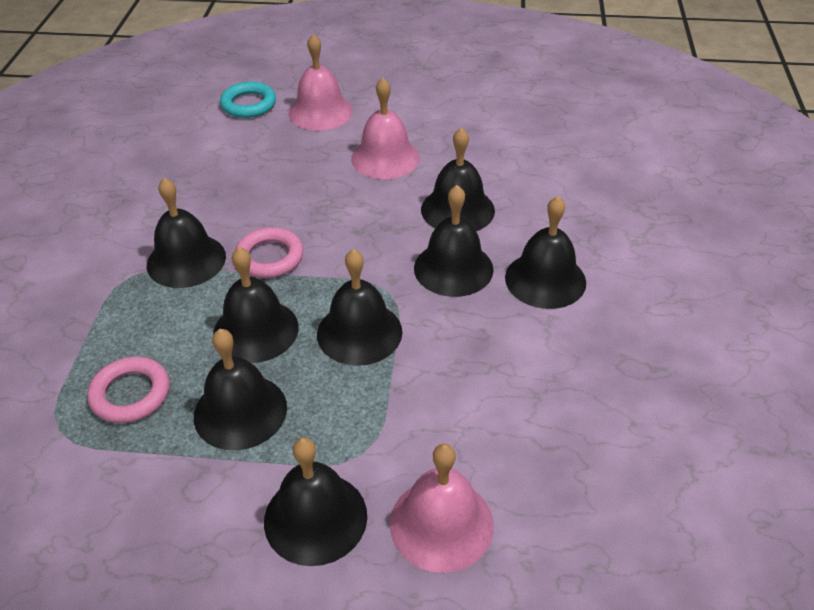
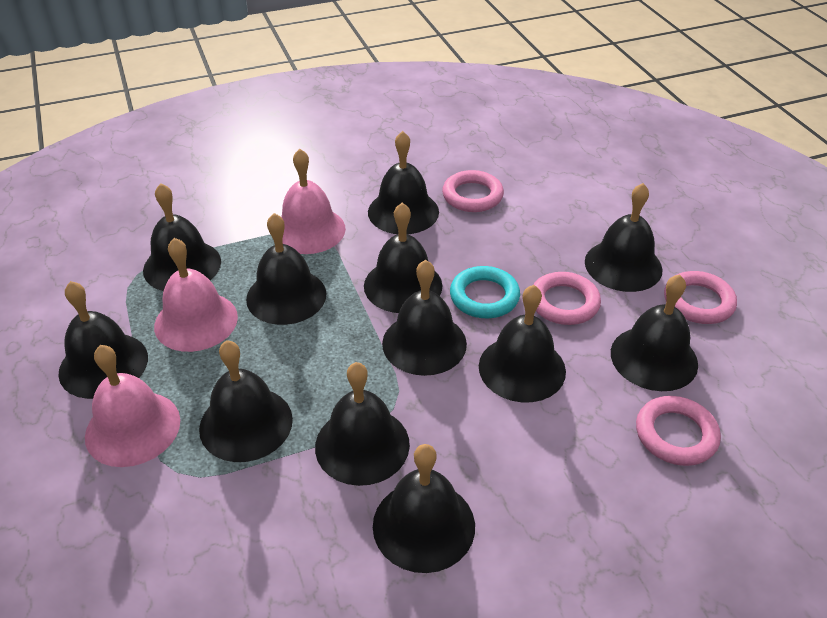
black bell: [147,178,226,288] [194,329,287,450] [213,247,299,363] [264,438,367,566] [317,249,402,366] [414,185,494,297] [421,127,495,231] [505,196,586,309] = 8 -> [58,281,148,399] [143,183,221,291] [199,340,293,462] [246,213,327,325] [315,362,410,486] [364,203,442,313] [368,131,439,234] [373,444,475,573] [382,260,467,376] [479,285,566,402] [585,183,662,292] [611,274,698,391] = 12
pink ring: [87,357,170,423] [235,227,303,278] = 2 -> [442,170,504,212] [533,272,601,325] [636,396,721,466] [664,271,737,324] = 4

